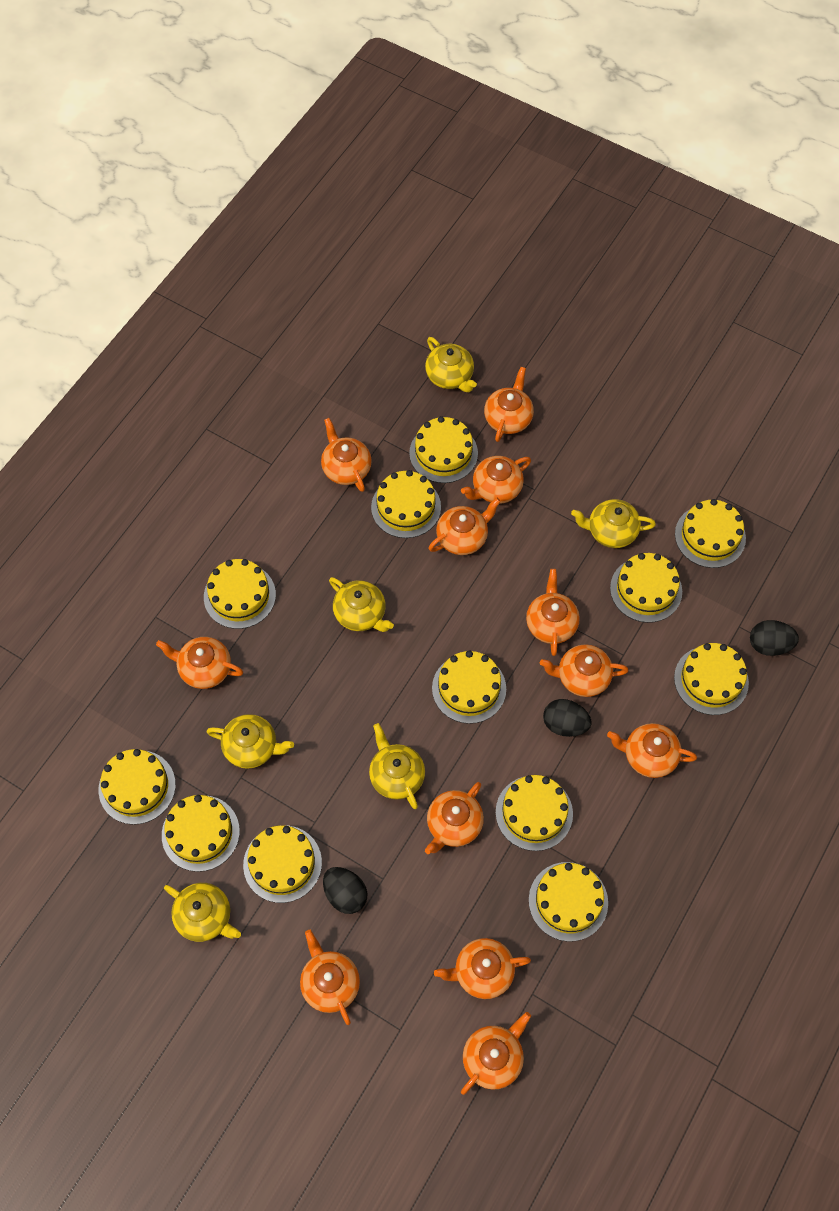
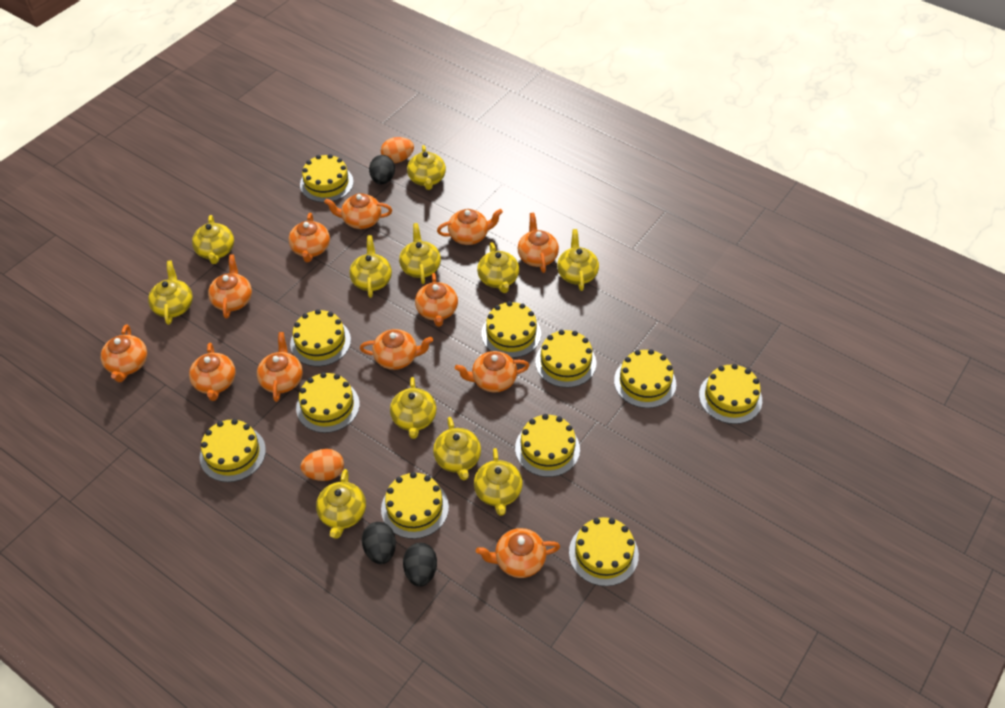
orange egg: none = 0 -> [300,449,344,481] [381,137,414,163] = 2
yellow cake: [99,749,176,825] [162,795,240,872] [204,559,276,629] [243,825,322,903] [371,470,441,538] [409,416,478,483] [432,651,506,724] [496,775,573,851] [529,862,608,942] [610,553,682,623] [674,643,749,715] [675,499,746,568] = 12 -> [200,419,266,482] [290,309,351,366] [296,372,360,433] [300,154,354,202] [381,472,449,539] [481,301,541,358] [515,414,580,477] [535,330,596,388] [569,517,639,586] [614,349,676,408] [699,364,762,424] = 11
yellow teapot: [164,883,241,942] [206,714,294,769] [329,577,394,632] [369,723,425,809] [425,337,477,392] [571,499,656,548] = 6 -> [148,261,193,325] [192,215,234,264] [316,469,366,539] [349,235,392,298] [390,377,437,439] [399,223,441,284] [407,145,446,190] [433,417,481,481] [474,448,523,516] [477,242,519,293] [557,229,599,291] = 11

